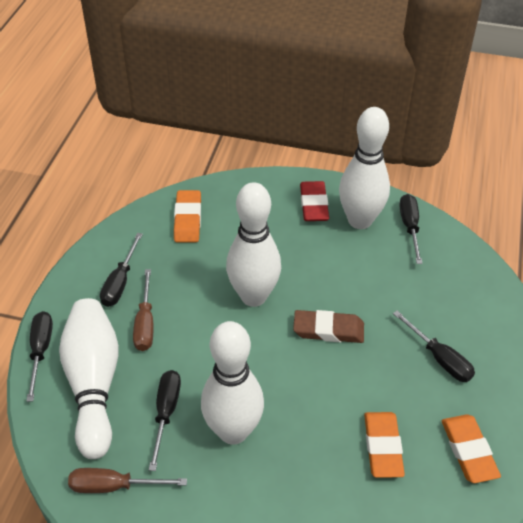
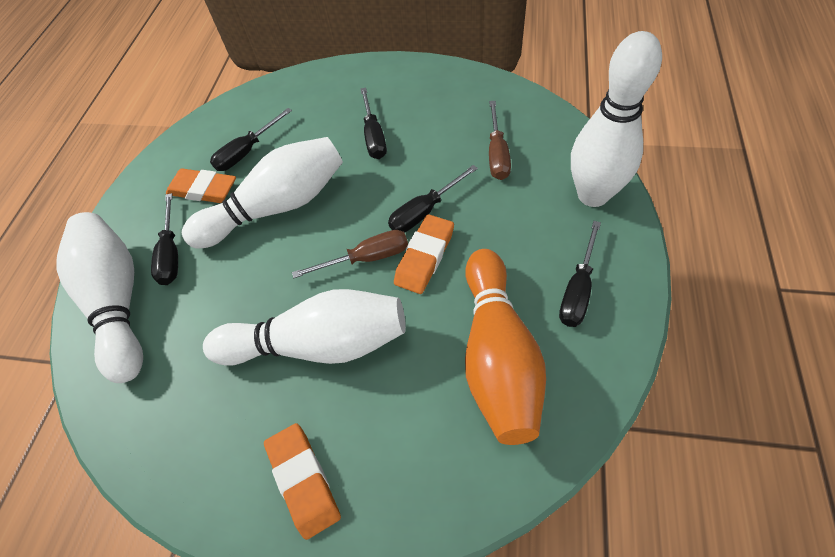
brown eraser: [293,310,364,343] = 1 -> none = 0
orange bowling pin: none = 0 -> [465,249,546,445] = 1
red eraser: [300,181,329,221] = 1 -> none = 0

